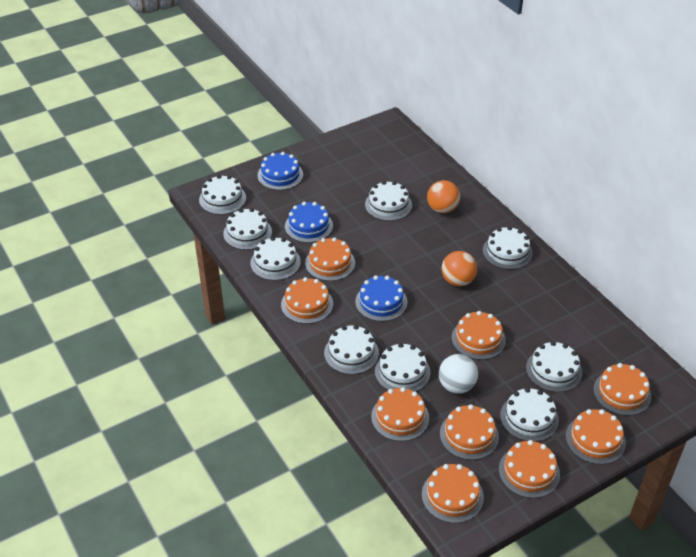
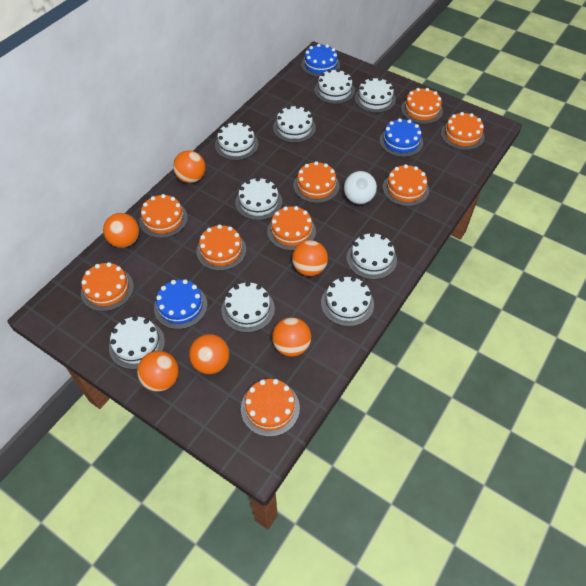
orange ball: [427,180,460,213] [442,251,477,286] = 2 -> [103,213,139,248] [137,351,179,392] [173,150,206,183] [189,334,229,374] [272,317,311,357] [292,240,328,276] = 6

